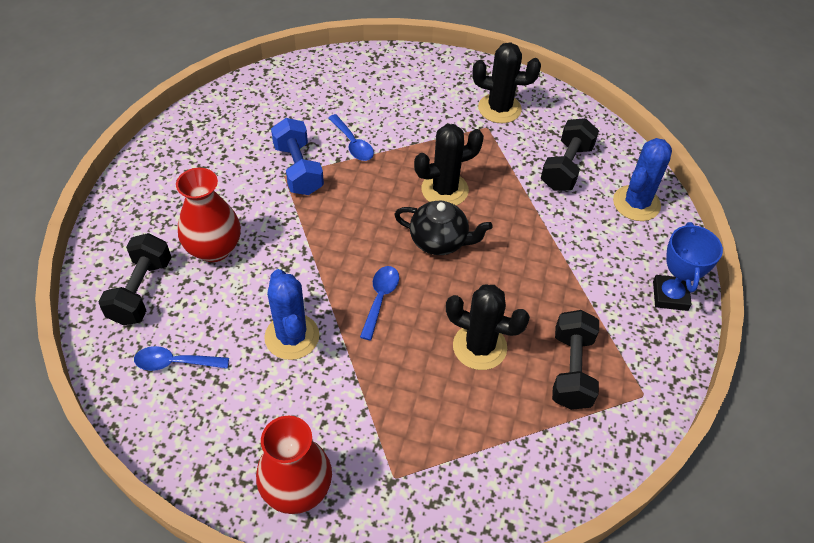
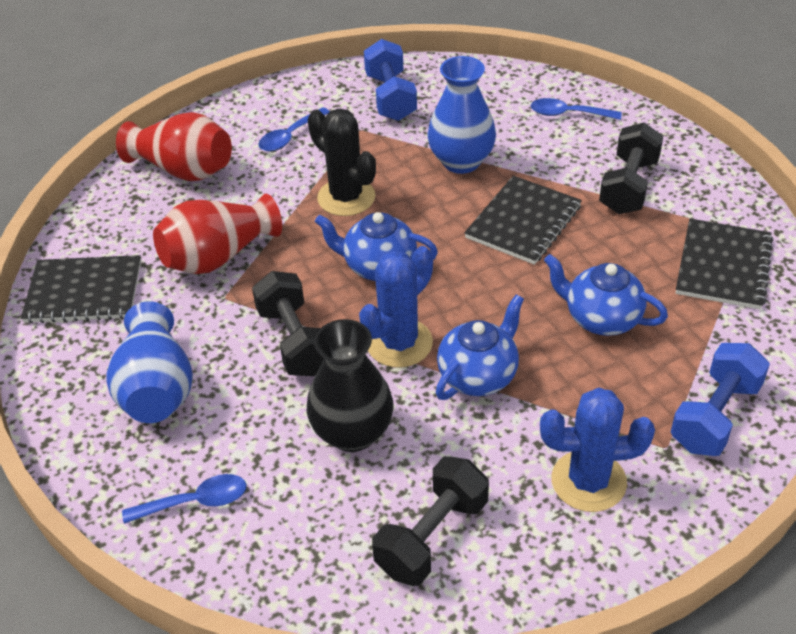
black cactus: [414,124,484,205] [446,285,530,370] [472,42,541,123] = 3 -> [308,108,376,216] = 1
black notebook: none = 0 -> [21,255,141,324] [464,175,582,265] [676,219,773,310] = 3
black teapot: [394,200,493,255] = 1 -> none = 0
black vase: none = 0 -> [307,319,394,452] = 1
blue dumbbell: [271,118,324,195] = 1 -> [364,39,417,121] [671,343,770,456] = 2
blue teapot: none = 0 -> [315,212,438,281] [436,294,524,400] [544,254,668,336] = 3
blue trophy: [653,222,723,311] = 1 -> none = 0
blue vase: none = 0 -> [106,301,193,423] [427,56,496,174] = 2

